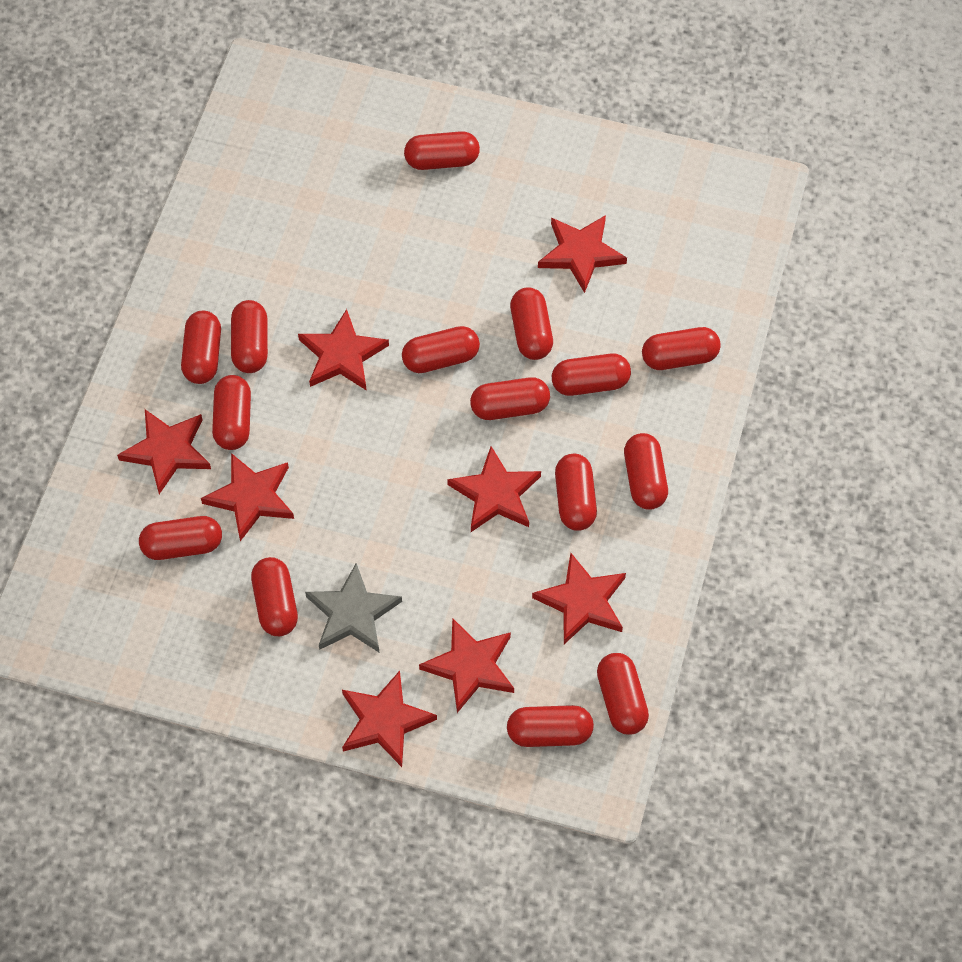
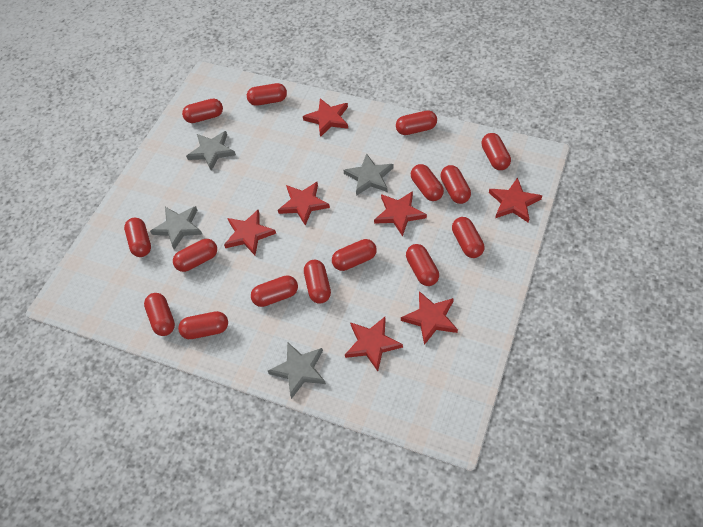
grey star: [305,563,402,652] = 1 -> [150,206,202,250] [186,131,236,171] [268,342,326,399] [343,153,394,196] = 4
red star: [117,409,211,494] [201,453,294,541] [298,309,389,391] [342,671,437,767] [419,618,514,713] [447,446,541,532] [532,553,626,644] [538,215,627,293] = 8 -> [224,210,276,255] [278,182,330,226] [303,98,348,137] [345,317,403,371] [374,191,427,236] [401,291,458,345] [489,177,542,223] = 7

